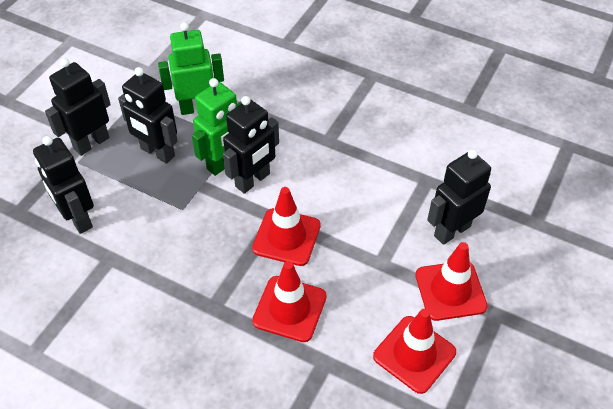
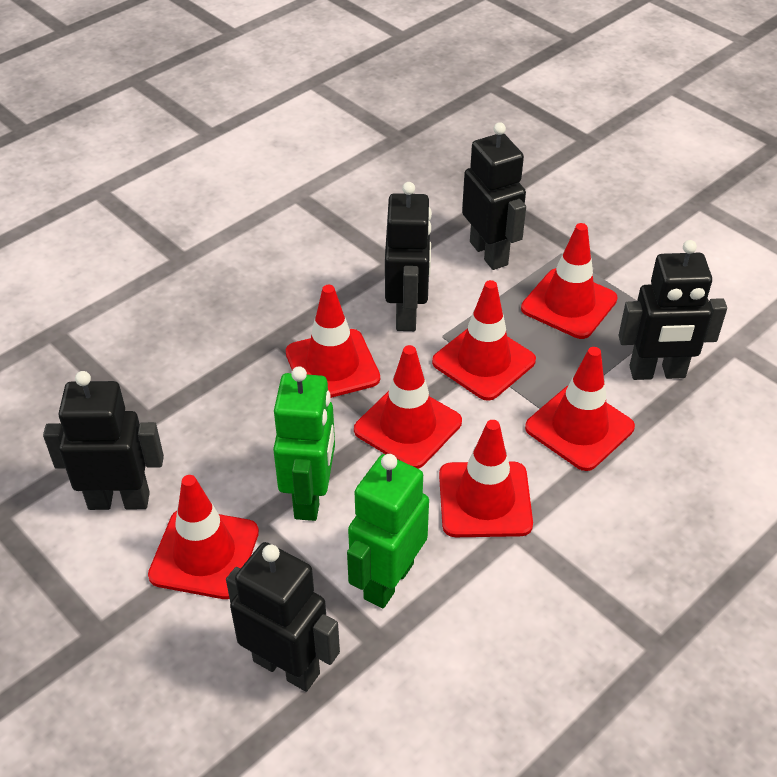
red traffic cone: [252,187,321,266] [252,261,327,342] [373,309,456,394] [415,242,488,321] = 4 -> [148,475,259,599] [286,285,380,398] [354,345,462,469] [432,280,536,401] [439,420,533,537] [521,223,618,339] [525,347,635,471] = 7

